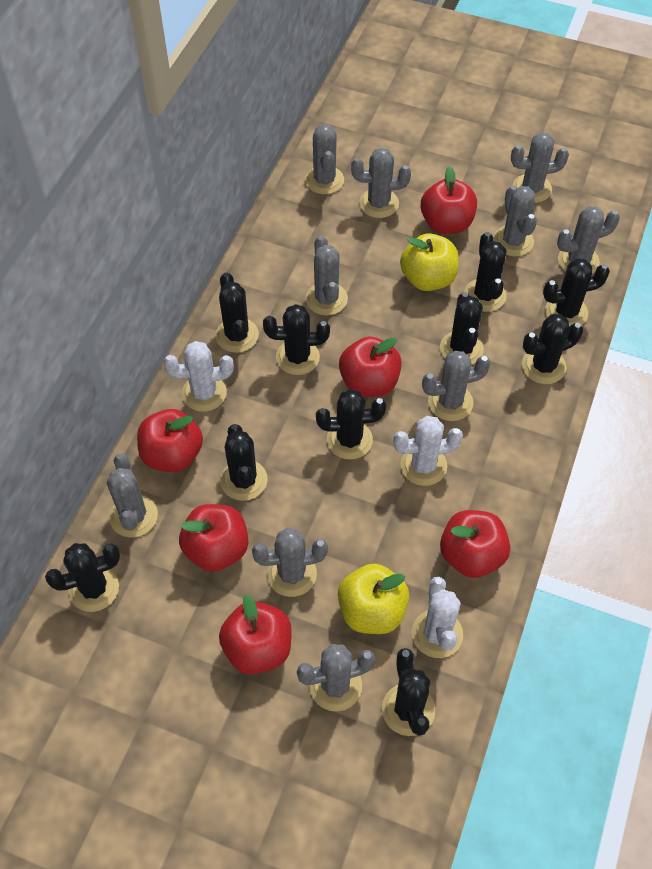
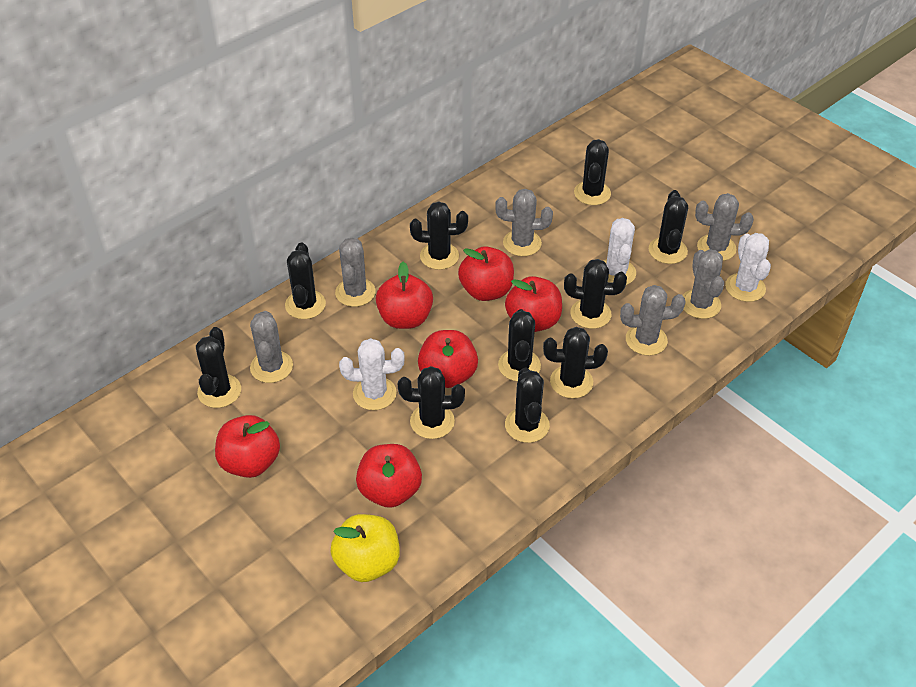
grey cactus: [107,453,158,537] [252,527,328,597] [297,644,375,712] [305,124,344,194] [305,236,348,315] [351,148,411,218] [422,351,491,421] [493,186,537,256] [511,132,569,203] [557,206,620,274] = 10 -> [250,311,293,383] [335,238,376,307] [495,189,553,256] [620,285,686,356] [683,249,724,319] [695,193,754,261] = 6
yellow apple: [338,564,409,634] [400,233,459,291] = 2 -> [331,514,400,582] = 1

